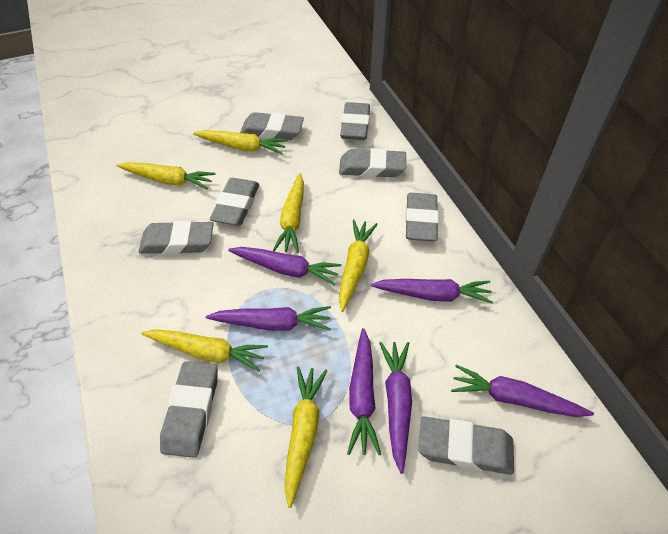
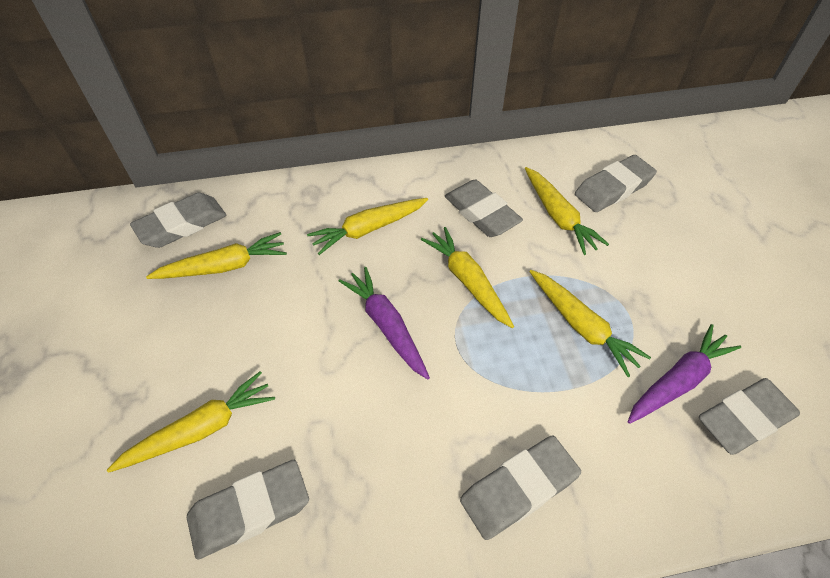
grey eraser: [138,220,213,255] [160,361,218,458] [209,178,259,226] [240,112,304,140] [339,148,406,177] [340,102,370,140] [405,193,439,241] [418,416,514,475] = 8 -> [130,193,226,248] [187,460,309,559] [445,180,523,237] [460,435,581,540] [575,155,657,212] [699,378,800,455] = 6
purple carrot: [206,306,331,331] [228,247,342,285] [347,328,381,455] [370,279,493,304] [380,342,412,474] [451,365,594,417] = 6 -> [339,267,430,379] [628,324,741,424] = 2

